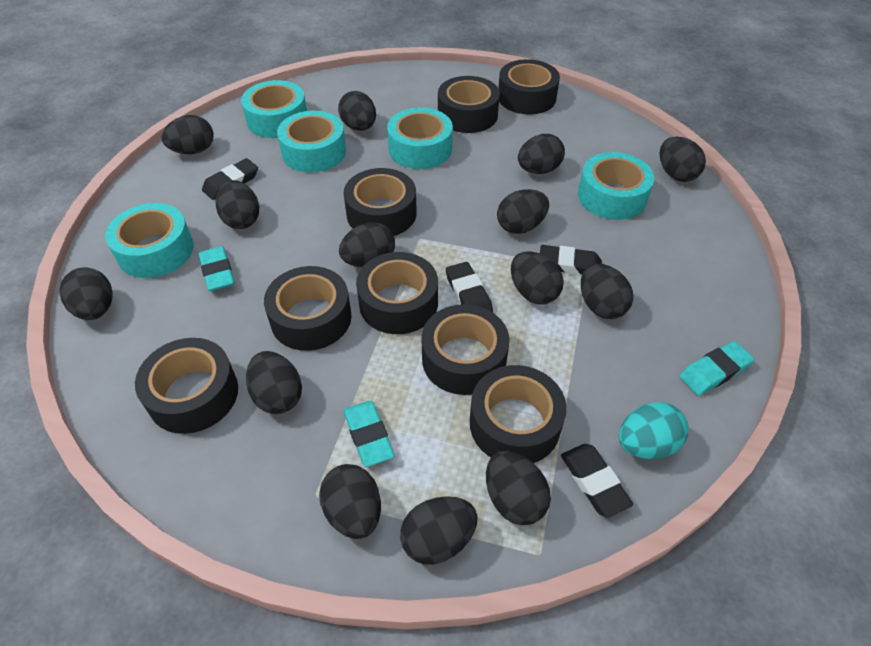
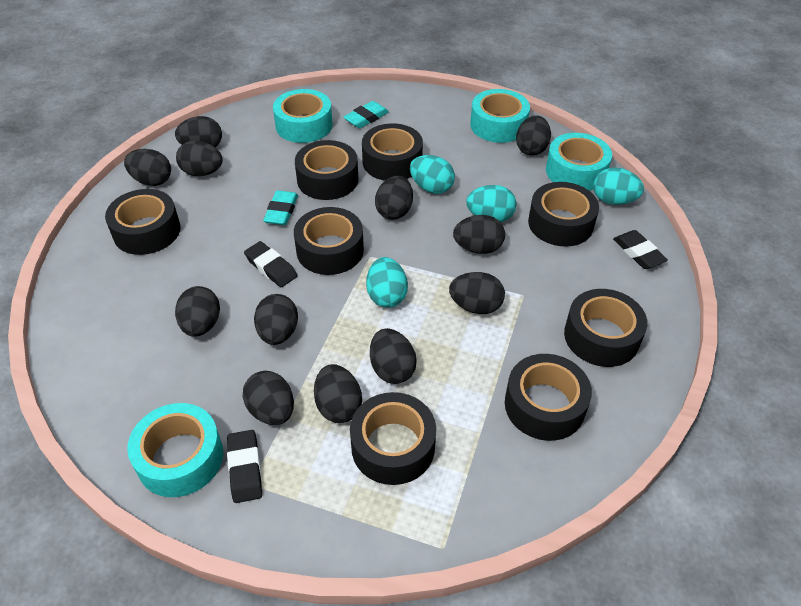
black egg: [59,268,113,320] [161,115,214,154] [216,180,259,229] [246,351,302,414] [319,464,381,539] [338,91,376,131] [339,222,395,267] [400,496,477,565] [486,451,551,525] [497,189,549,234] [511,251,564,304] [518,134,565,174] [581,264,633,319] [659,137,706,182] = 14 -> [124,149,171,186] [175,116,222,147] [175,286,220,337] [176,140,223,176] [243,371,294,425] [254,294,298,345] [314,364,362,423] [370,328,417,384] [375,176,413,220] [449,272,505,314] [453,215,505,254] [516,115,551,156] = 12
black eraser: [202,158,258,200] [446,262,493,312] [540,245,602,276] [561,444,633,518] = 4 -> [227,430,262,503] [244,241,297,287] [613,230,668,269] = 3
turquoise egg: [619,402,688,459] = 1 -> [366,257,408,308] [410,155,455,194] [466,185,516,222] [593,168,644,205] = 4
turquoise eraser: [199,246,235,291] [344,401,395,467] [679,341,754,396] = 3 -> [263,190,298,225] [343,101,389,128] = 2
turquoise tape: [105,203,194,278] [241,80,307,138] [277,111,346,173] [387,107,453,169] [578,152,654,220] = 5 -> [127,403,223,497] [273,89,333,143] [470,89,530,143] [546,133,612,191] = 4

